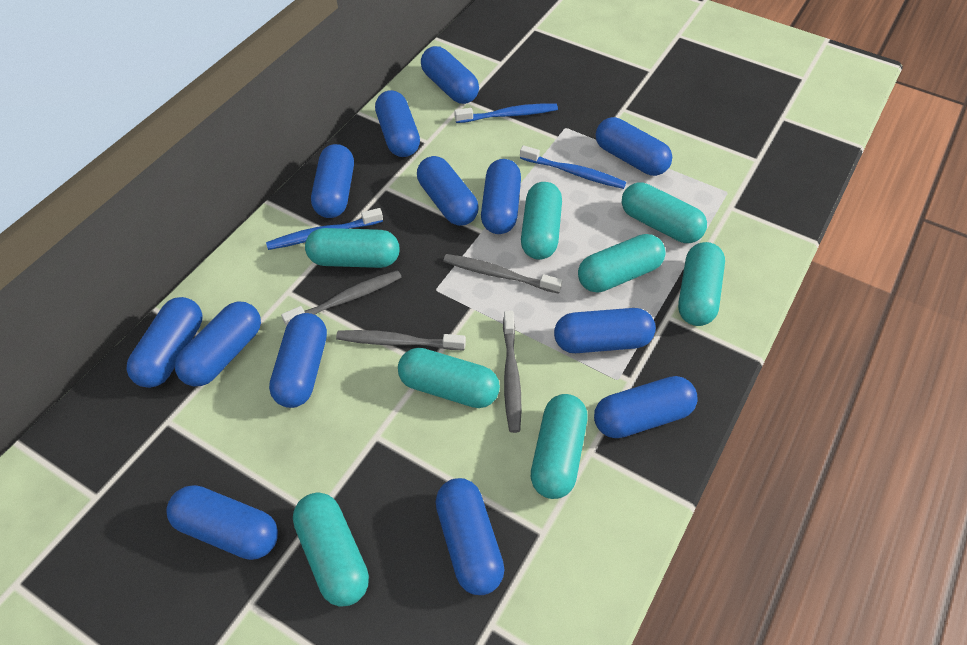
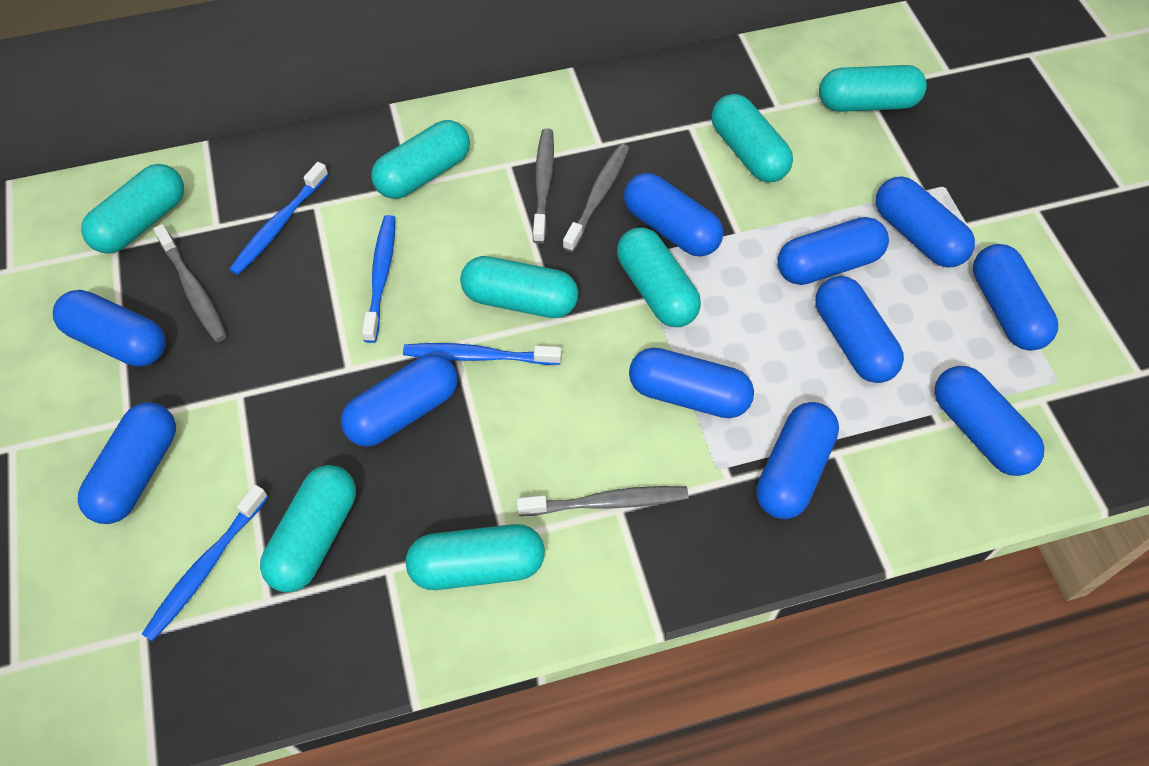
blue capsule: [127,297,202,388] [166,485,278,560] [175,302,261,386] [269,313,327,408] [311,144,354,218] [375,90,420,157] [417,156,479,226] [421,46,479,104] [436,478,505,595] [481,159,521,234] [554,308,656,353] [594,376,698,438] [596,117,672,176] = 13 -> [53,290,166,367] [78,402,176,524] [341,354,458,447] [624,173,723,256] [629,347,754,418] [756,402,839,519] [778,217,889,285] [815,276,904,383] [876,176,975,268] [934,366,1045,476] [973,244,1058,351] = 11
blue toothbrush: [266,208,383,250] [454,103,558,123] [520,145,626,189] = 3 -> [142,485,268,642] [229,162,329,275] [362,215,395,343] [403,343,562,365] = 4

